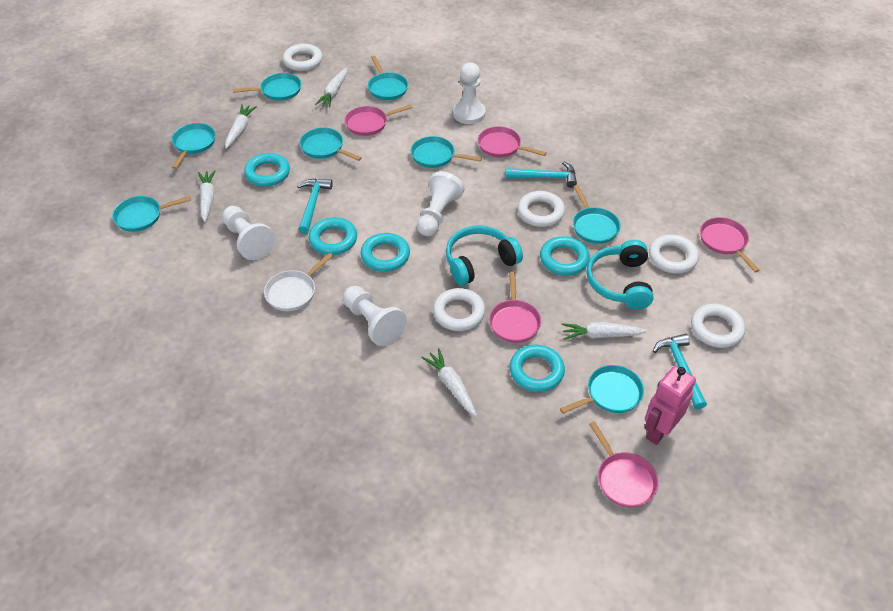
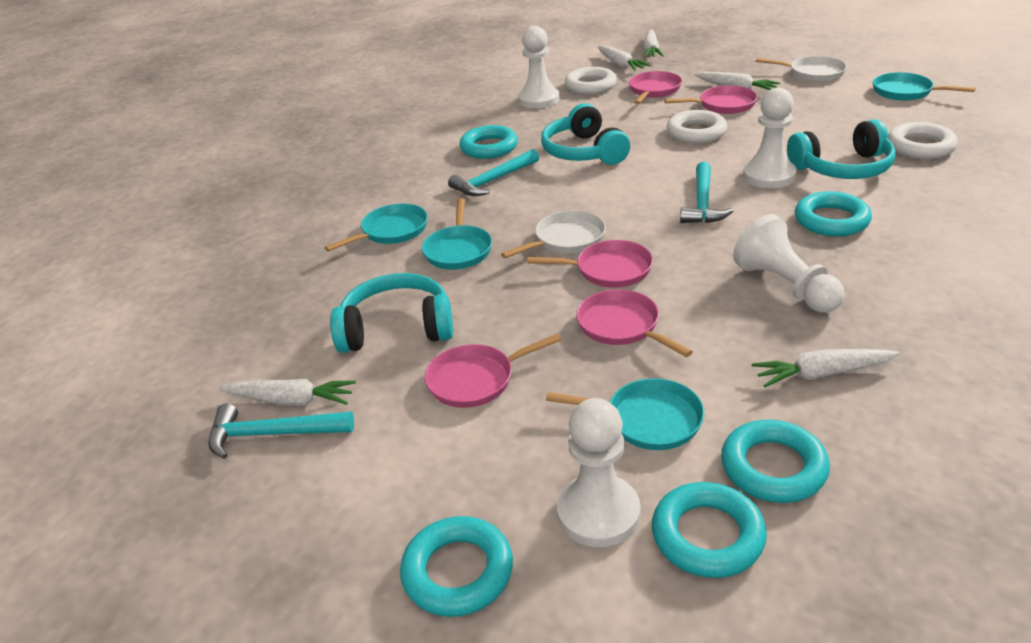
pink robot: [645,366,696,445] = 1 -> none = 0
turquoise headphones: [446,225,523,286] [586,240,654,310] = 2 -> [330,273,453,353] [541,103,630,165] [787,119,896,179] = 3
turquoise pan: [112,196,191,232] [172,123,216,169] [233,73,301,101] [299,128,362,161] [368,56,408,100] [411,136,482,168] [560,365,644,414] [573,185,621,244] = 8 -> [325,203,428,251] [422,198,492,270] [546,378,704,450] [873,72,976,101] = 4
white pan: [264,253,333,311] = 1 -> [501,210,606,258] [755,56,847,82] = 2
white ring: [283,44,323,71] [433,288,485,331] [518,191,565,227] [649,234,699,273] [691,304,745,348] = 5 -> [565,67,617,94] [667,110,727,143] [888,122,958,159] = 3

